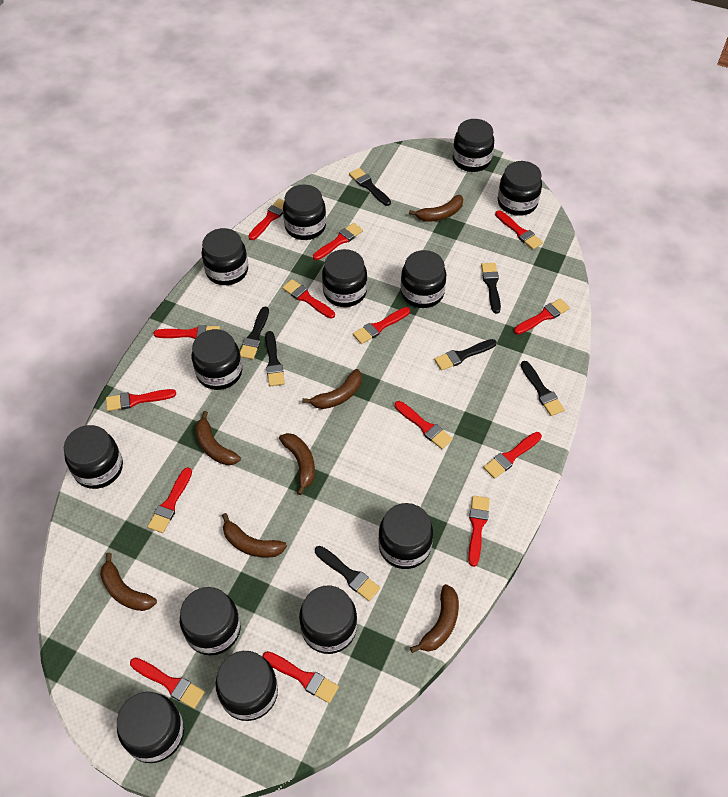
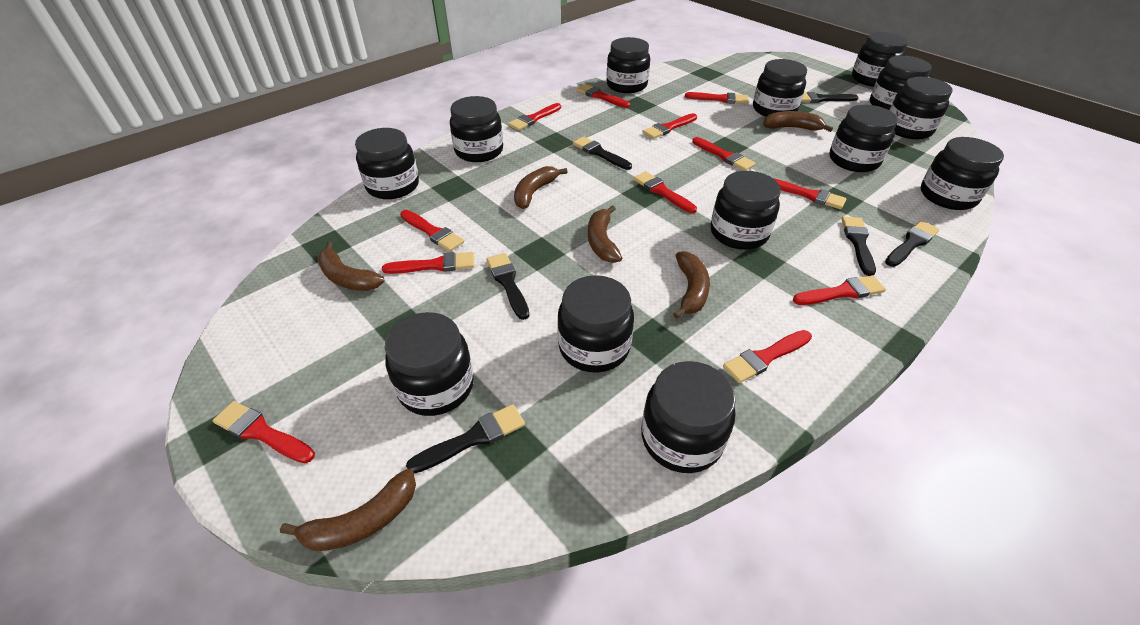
black brush: [240,307,269,360] [265,331,285,386] [315,546,380,601] [349,168,391,206] [434,339,497,371] [481,263,501,314] [521,361,565,416] = 7 -> [406,404,525,473] [486,253,529,320] [573,136,632,170] [801,92,858,103] [841,217,876,276] [885,221,939,267] = 6
brown banana: [100,553,157,611] [195,411,241,465] [222,513,287,558] [279,433,315,495] [302,369,362,409] [409,195,463,222] [410,584,459,653] = 7 -> [280,469,416,551] [317,242,384,291] [514,166,568,209] [588,205,622,263] [673,251,710,319] [763,111,833,132] = 6
red brush: [106,389,176,411] [130,658,205,709] [148,467,192,533] [153,325,220,339] [249,199,284,240] [263,651,339,703] [282,279,335,319] [313,223,363,260] [353,307,410,344] [395,401,453,449] [468,496,490,567] [483,432,542,479] [495,210,543,250] [514,298,570,335] = 14 -> [212,401,315,463] [382,252,474,274] [400,210,464,252] [508,103,561,131] [576,84,630,108] [633,171,697,213] [642,113,697,139] [685,92,749,104] [692,137,756,171] [723,330,812,383] [773,178,847,210] [793,275,886,305] = 12

